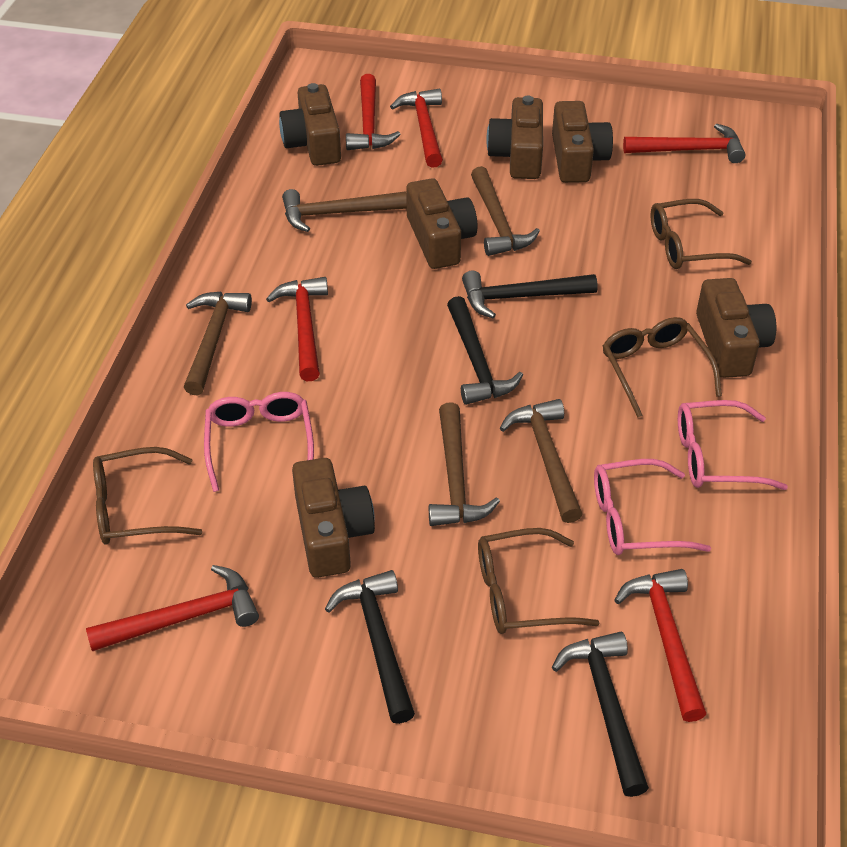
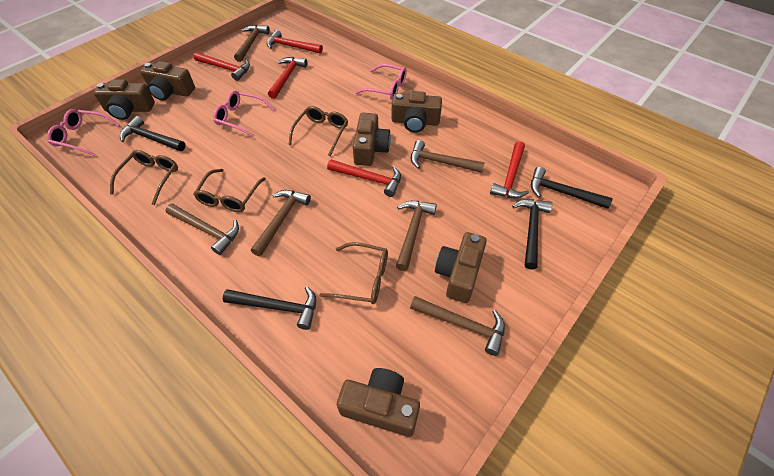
brown hammer: [184,292,252,395] [282,189,407,232] [429,402,500,526] [471,166,540,256] [500,399,583,523] = 5 -> [166,203,239,255] [234,25,270,62] [251,190,311,256] [396,201,437,271] [410,296,505,356] [411,140,485,173] = 6
red hammer: [86,565,259,651] [266,277,328,381] [346,74,401,150] [390,88,443,168] [614,569,706,722] [623,123,745,163] = 6 -> [194,52,250,81] [267,30,323,54] [268,57,307,99] [327,160,401,197] [490,141,529,198] = 5

